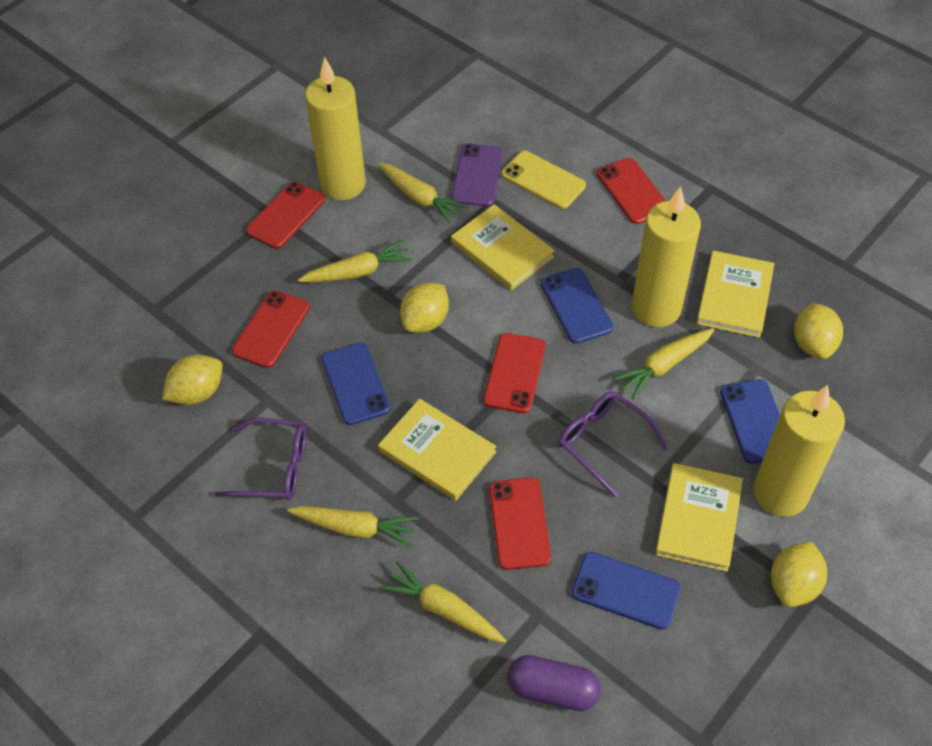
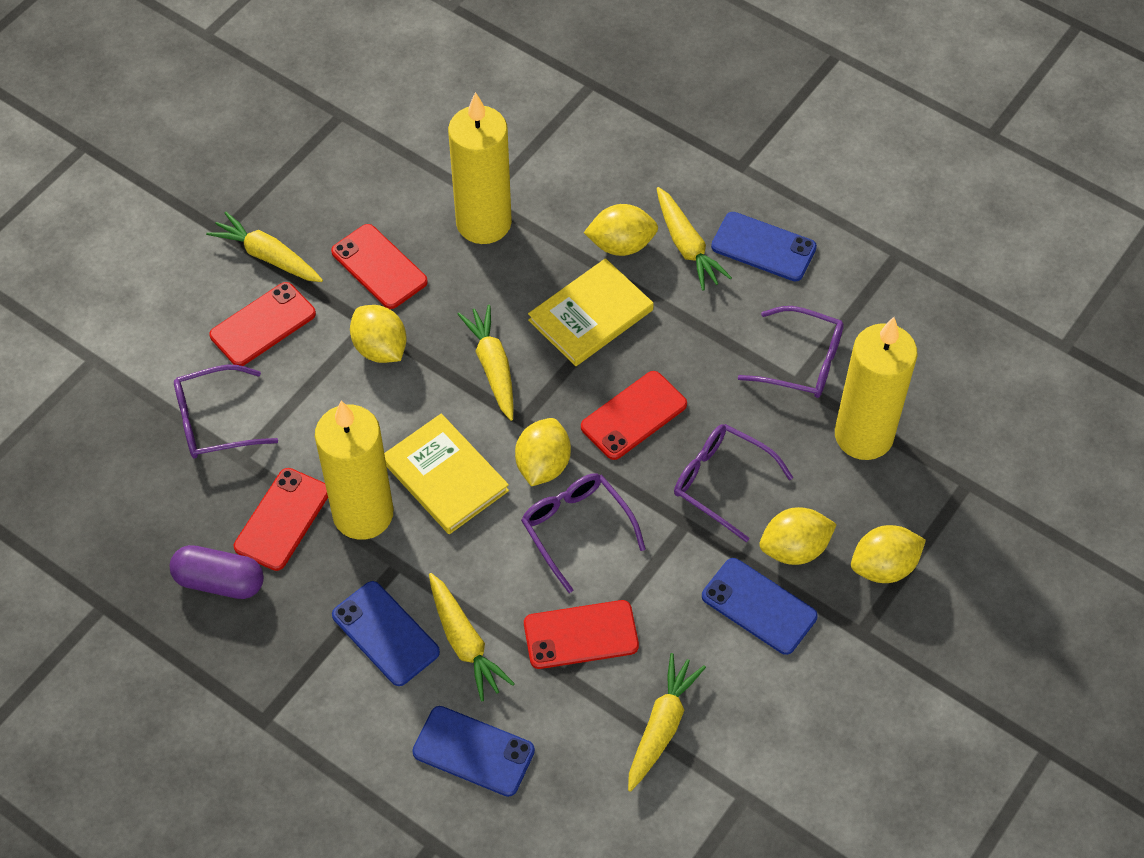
purple glasses: [214,418,306,500] [559,391,668,497] = 2 -> [174,365,278,458] [521,473,646,593] [674,424,794,542] [738,306,844,398] = 4
purple phone: [451,144,503,207] = 1 -> none = 0
yellow book: [378,399,496,501] [451,204,555,290] [655,463,743,572] [696,251,774,338] = 4 -> [384,413,509,534] [528,258,654,366] = 2
yellow lemon: [162,355,223,405] [400,283,449,333] [771,542,827,607] [794,303,843,359] = 4 -> [350,305,407,363] [515,418,571,486] [584,204,658,256] [759,507,837,565] [851,525,926,583] = 5
yellow phone: [502,151,586,209] = 1 -> none = 0

